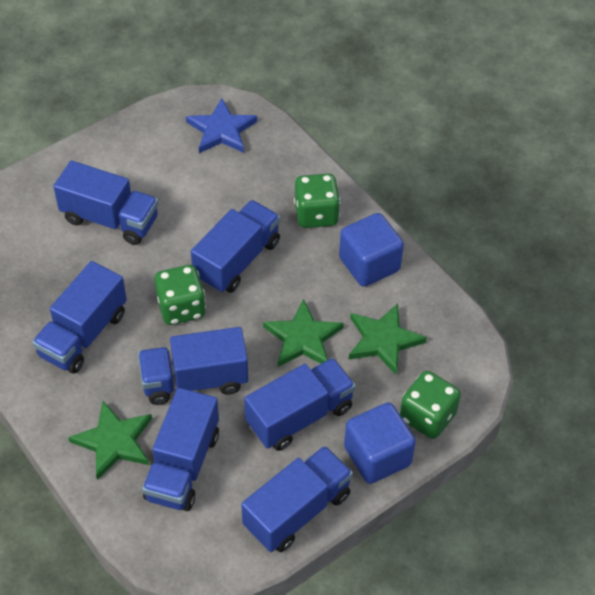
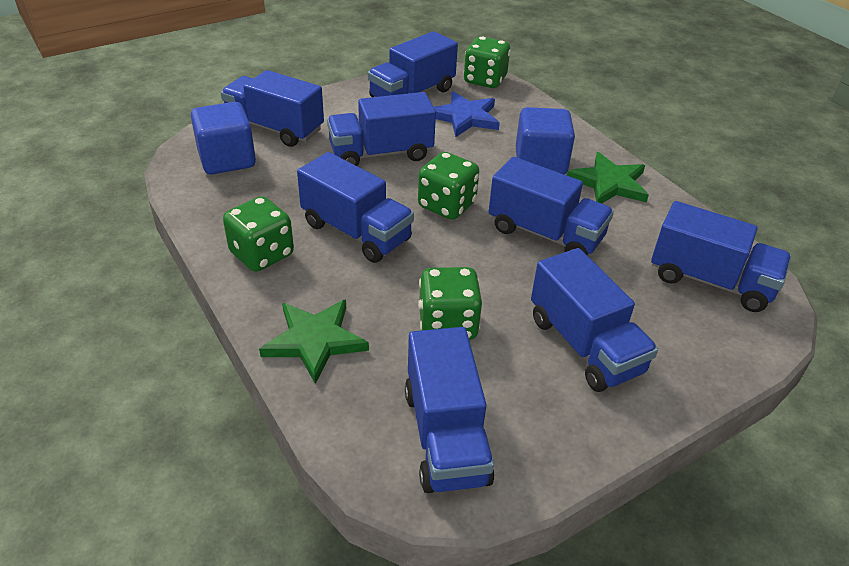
blue truck: [32,261,127,374] [53,160,158,245] [138,327,248,405] [142,388,219,511] [191,200,280,293] [241,446,353,552] [244,358,356,451] = 7 -> [221,70,324,147] [297,152,414,263] [327,92,436,166] [368,31,458,97] [405,327,495,493] [489,157,614,256] [531,248,658,392] [651,201,791,312] = 8
green dice: [154,265,206,325] [294,173,340,228] [400,371,461,439] = 3 -> [223,196,294,272] [418,152,479,220] [418,267,482,340] [464,36,511,88] = 4
green star: [68,401,152,480] [263,299,344,367] [349,303,427,375] = 3 -> [259,299,369,384] [567,152,649,203] = 2

